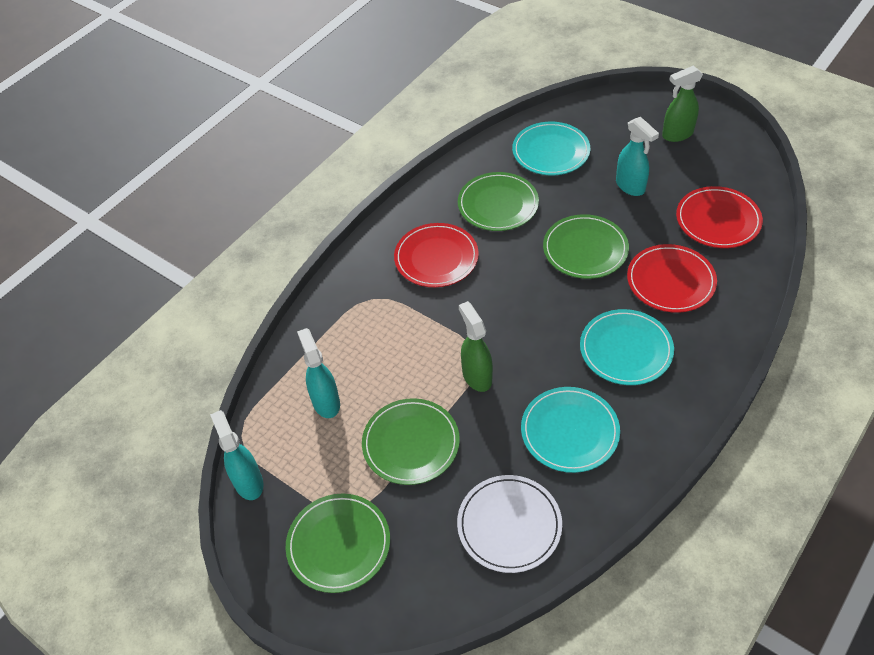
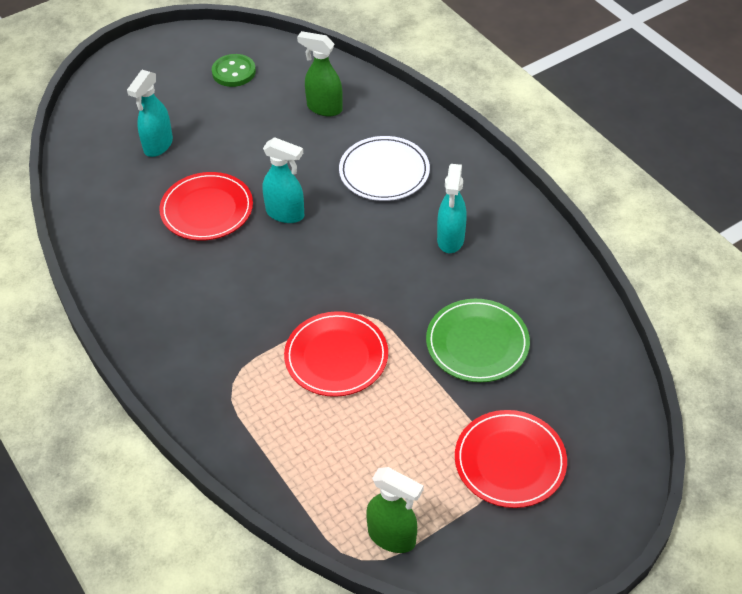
green button: none = 0 -> [212,54,256,87] = 1
green plate: [286,494,390,593] [362,398,460,485] [458,172,539,231] [543,214,629,279] = 4 -> [426,299,530,382] = 1
turquoise plate: [512,122,590,175] [521,387,620,473] [580,309,674,385] = 3 -> none = 0

